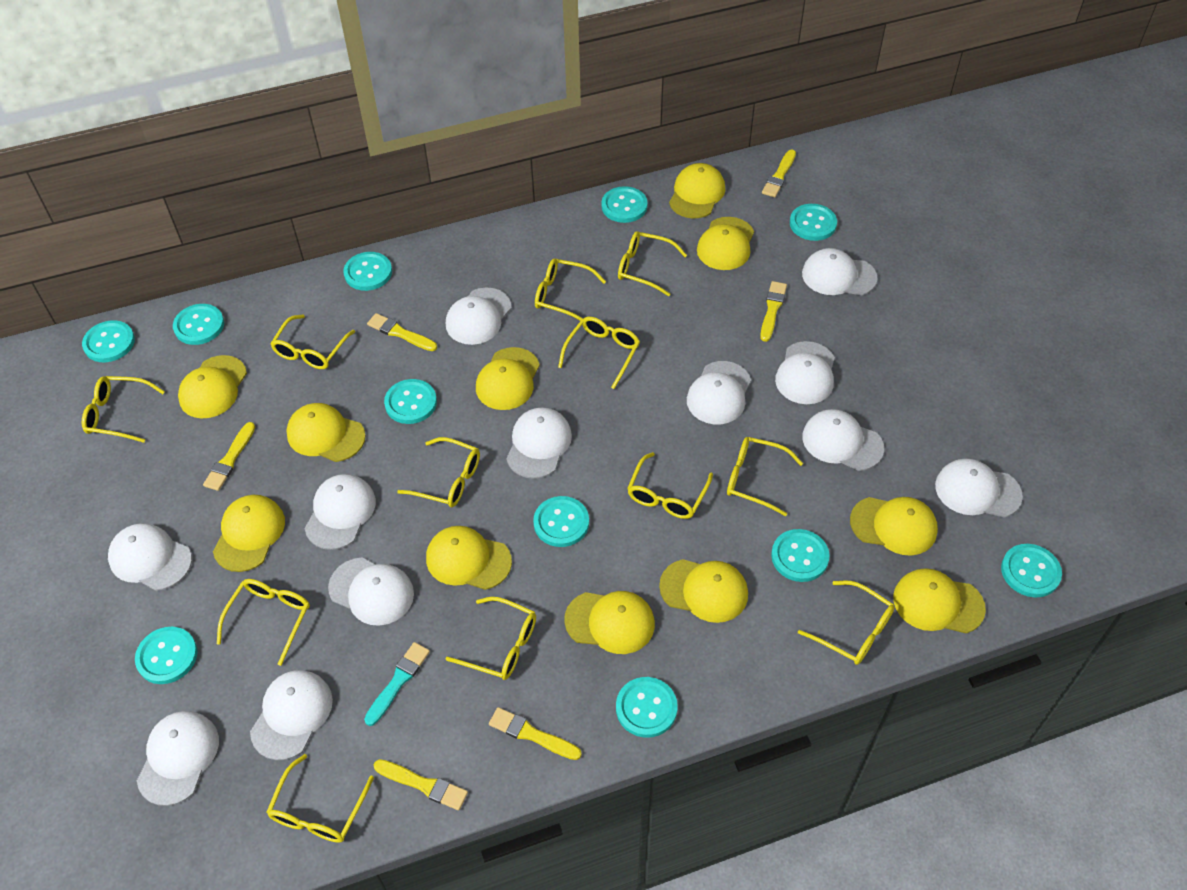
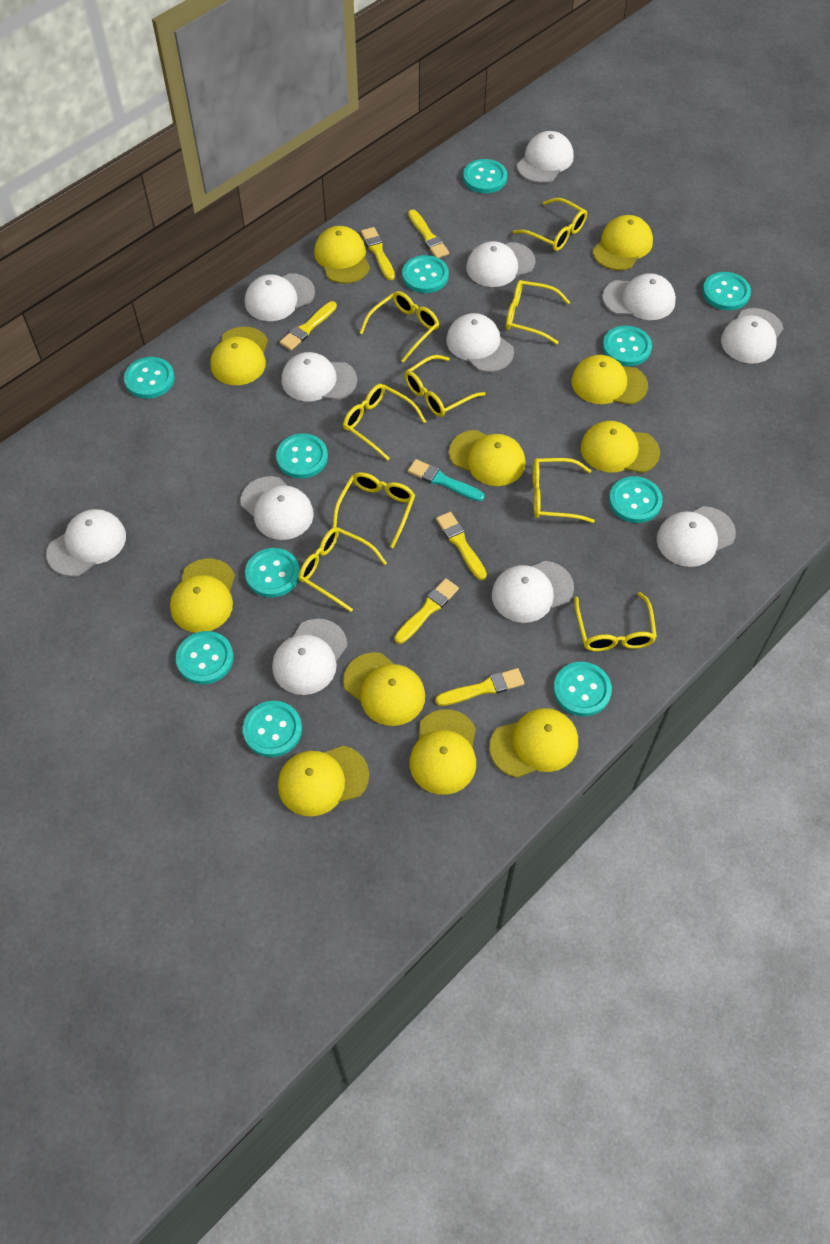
yellow glasses: [82,376,165,443] [217,579,310,666] [267,754,374,843] [270,314,355,369] [397,437,480,507] [445,597,536,680] [535,259,606,321] [558,317,640,389] [618,231,687,296] [627,452,713,519] [727,437,803,516] [798,581,895,665] = 12 -> [299,527,387,612] [332,472,415,548] [343,384,426,461] [360,291,439,363] [405,355,486,417] [506,280,570,344] [513,198,587,251] [533,458,595,523] [574,592,657,651] = 9

